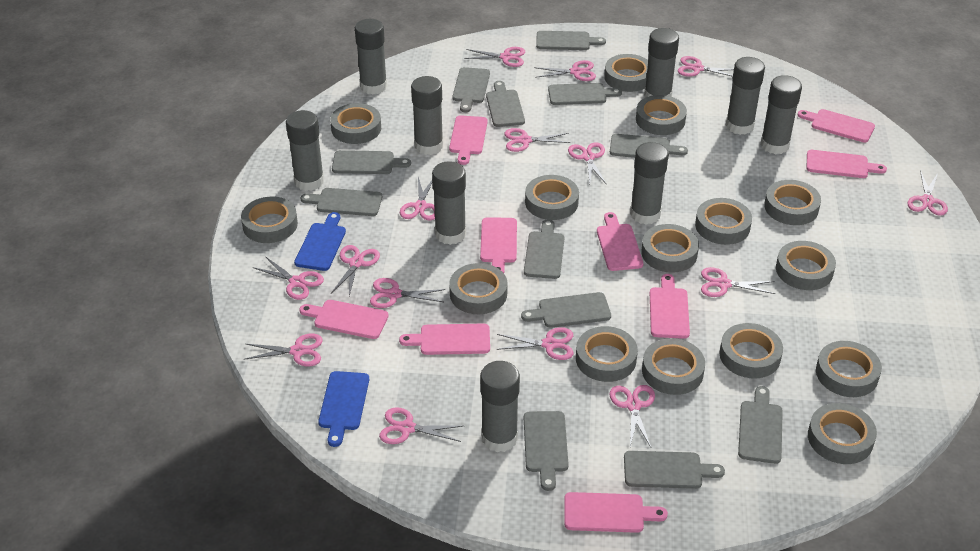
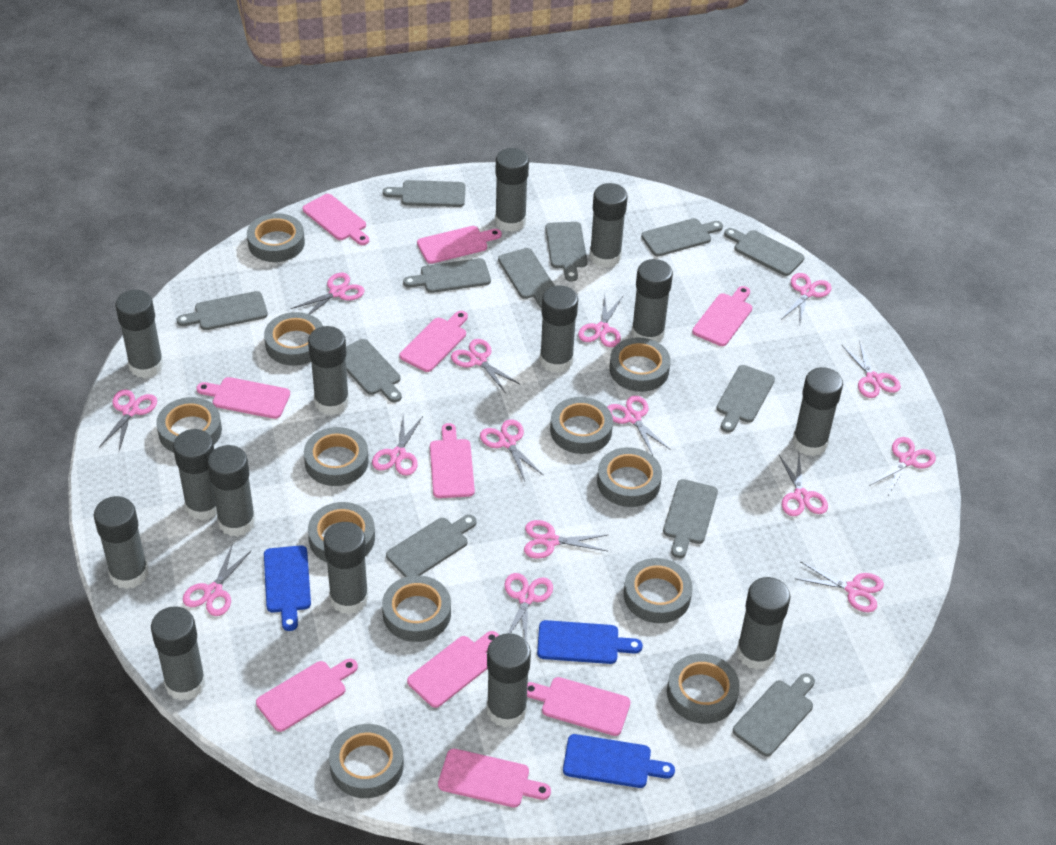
blue cutting board: [294,212,346,271] [318,371,369,447] = 2 -> [264,545,311,631] [537,620,643,664] [563,734,675,788] = 3
grey glue stick: [286,110,324,191] [355,19,387,95] [411,76,443,155] [432,161,466,245] [480,361,520,452] [630,142,669,224] [644,28,679,98] [726,57,765,135] [760,75,802,154] = 9 -> [94,496,149,589] [115,290,164,378] [151,606,206,701] [173,429,217,520] [207,445,256,537] [308,326,350,415] [324,522,369,614] [487,633,531,728] [495,148,529,232] [540,285,578,373] [590,183,628,268] [631,259,673,343] [736,577,791,670] [793,367,843,456] = 14
grey tape: [241,197,298,243] [330,103,381,144] [449,263,508,314] [525,175,579,220] [576,326,638,382] [604,54,648,92] [636,95,687,135] [641,224,699,273] [642,338,705,395] [695,198,752,245] [719,323,783,378] [764,180,821,225] [776,241,836,290] [808,403,877,464] [816,341,882,397] = 15 -> [156,397,222,453] [247,213,305,262] [264,312,323,366] [304,427,369,486] [308,502,375,562] [329,724,404,798] [382,575,451,642] [550,397,613,454] [597,447,662,507] [609,337,671,392] [624,558,693,623] [667,654,740,724] = 12
pink cutting board: [299,300,389,339] [399,323,490,355] [449,115,488,165] [480,217,517,273] [564,492,668,533] [597,212,643,271] [650,274,690,339] [798,109,875,143] [807,150,887,178] = 9 -> [197,377,290,419] [256,659,358,732] [302,194,369,245] [399,311,468,372] [407,631,499,708] [417,226,502,264] [430,423,475,498] [438,749,551,807] [527,677,631,736] [692,286,752,346] = 10

